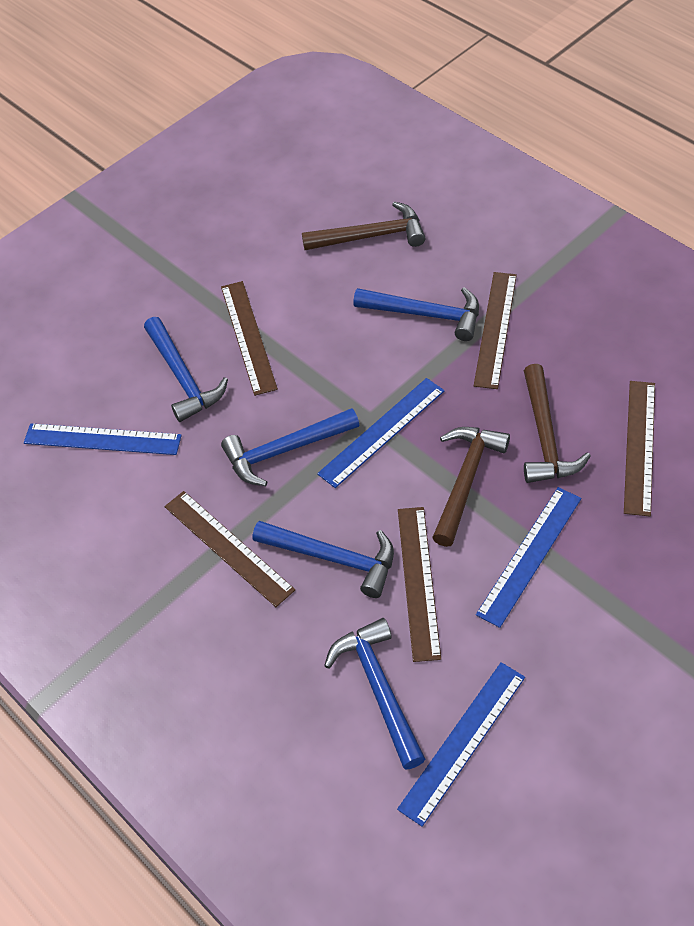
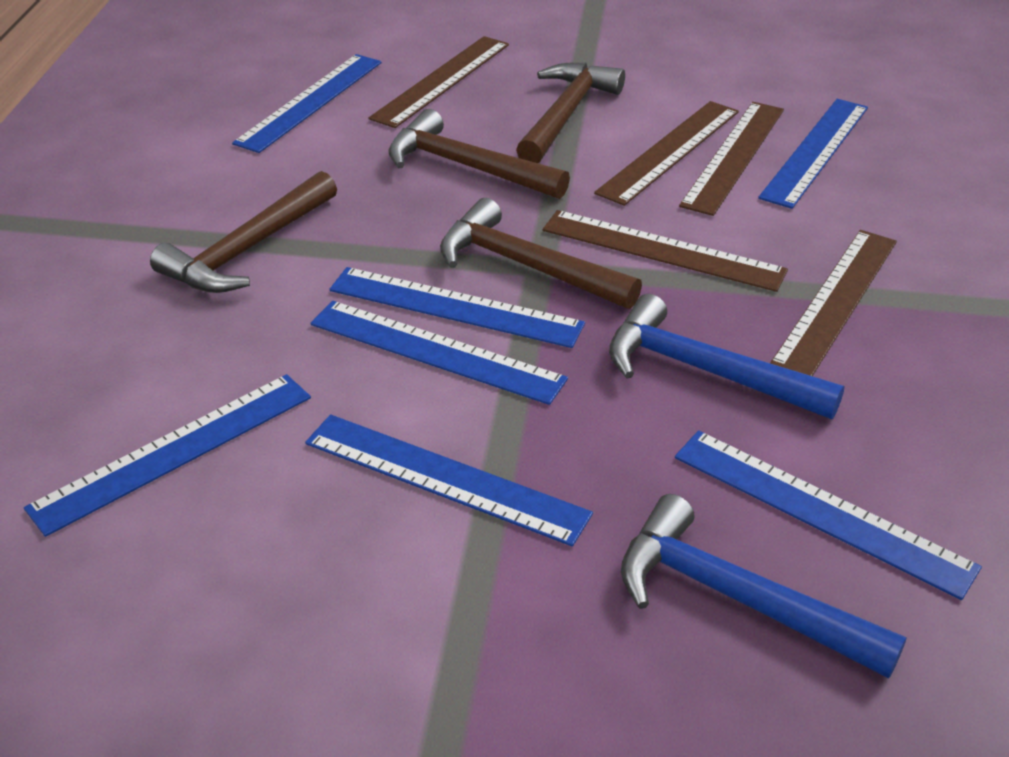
blue hammer: [144,317,228,422] [221,408,359,486] [253,521,394,598] [324,618,425,770] [353,287,479,341] = 5 -> [609,294,845,419] [621,494,907,678] = 2
blue ruler: [24,423,182,455] [317,378,445,488] [397,662,525,827] [476,487,581,628] = 4 -> [24,374,311,537] [232,54,382,153] [305,414,593,546] [310,301,568,405] [329,267,585,348] [675,430,982,600] [758,99,868,209] = 7
brown hammer: [302,201,426,250] [432,427,510,547] [524,364,591,483] = 3 -> [150,171,337,293] [388,109,570,199] [440,198,642,309] [516,63,625,163] = 4

